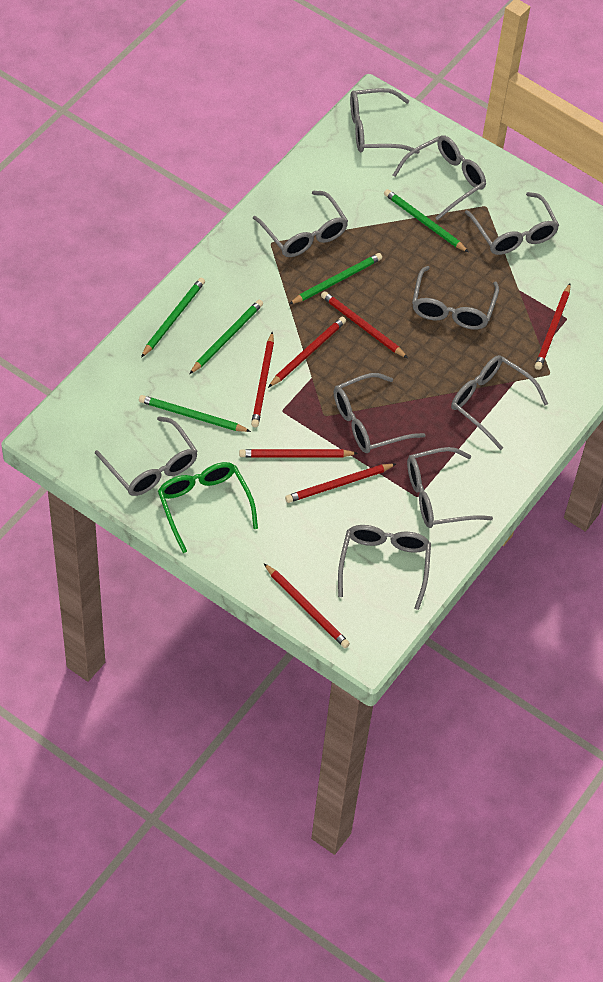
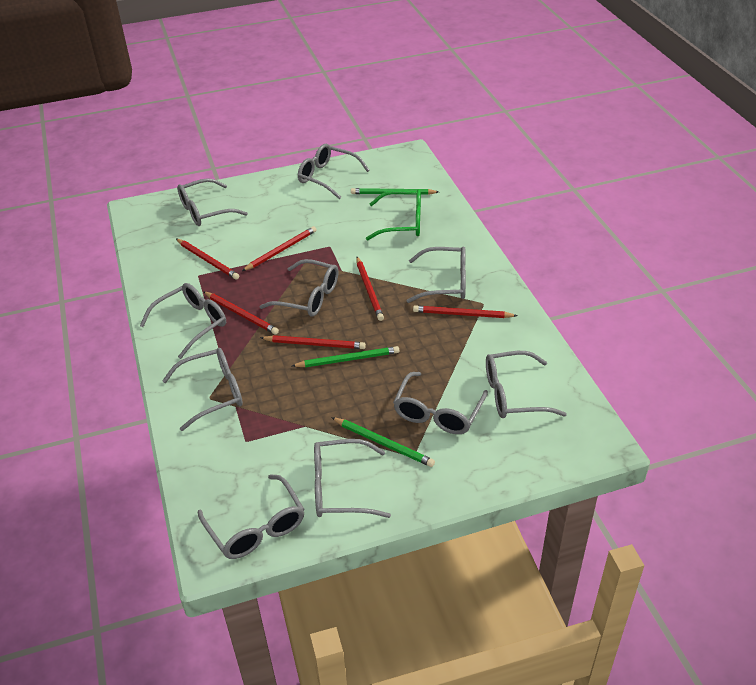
green pencil: [139,395,251,432] [141,278,205,358] [189,300,263,374] [289,253,382,304] [384,189,469,252] = 5 -> [292,346,399,367] [331,417,435,467] [351,188,439,195] = 3
red pencil: [239,449,358,457] [251,331,274,427] [264,563,350,648] [268,317,346,388] [285,463,396,503] [321,291,408,358] [535,284,571,370] = 7 -> [176,239,239,280] [203,291,279,335] [242,226,317,271] [260,335,366,349] [356,257,384,321] [413,305,518,318] = 6

